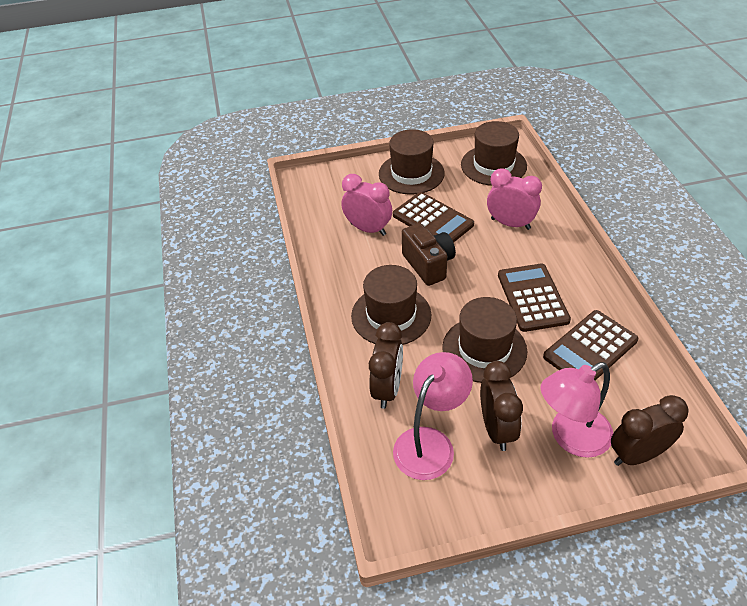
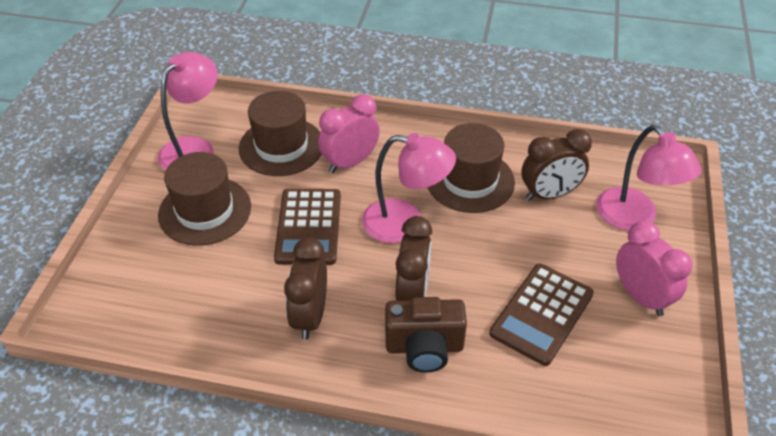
brown calculator: [393,192,474,243] [498,264,571,332] [543,310,638,381] = 3 -> [274,189,341,265] [489,264,594,366] = 2
brown hat: [351,265,431,345] [379,129,445,194] [442,297,528,383] [461,121,527,186] = 4 -> [158,152,251,246] [239,91,322,176] [428,123,515,213] = 3
pink lamp: [393,352,473,480] [540,362,613,458] = 2 -> [158,52,217,171] [362,133,456,243] [596,125,702,230] = 3

